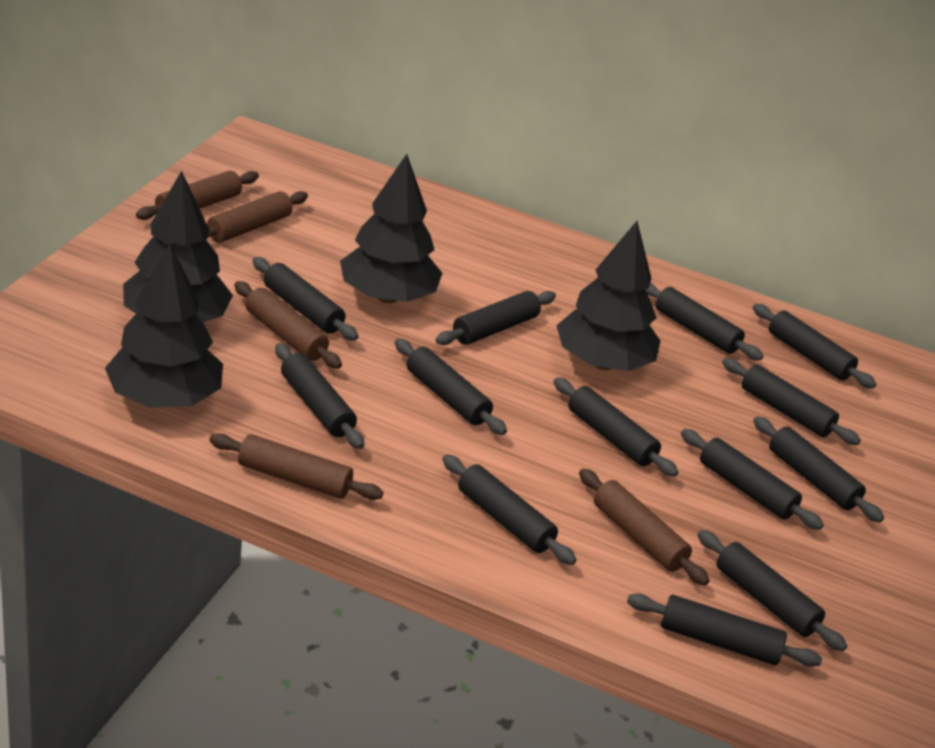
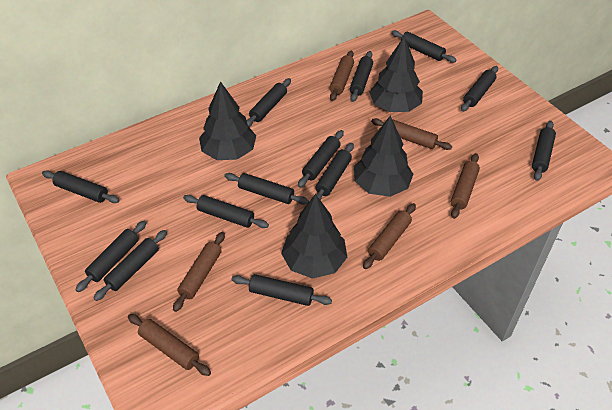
brown rolling pin: [136,170,259,220] [205,191,308,243] [209,433,383,500] [234,281,342,369] [579,469,710,585] = 5 -> [128,314,211,376] [173,232,225,312] [330,50,354,101] [363,203,416,269] [371,118,452,150] [451,153,480,219] = 6

